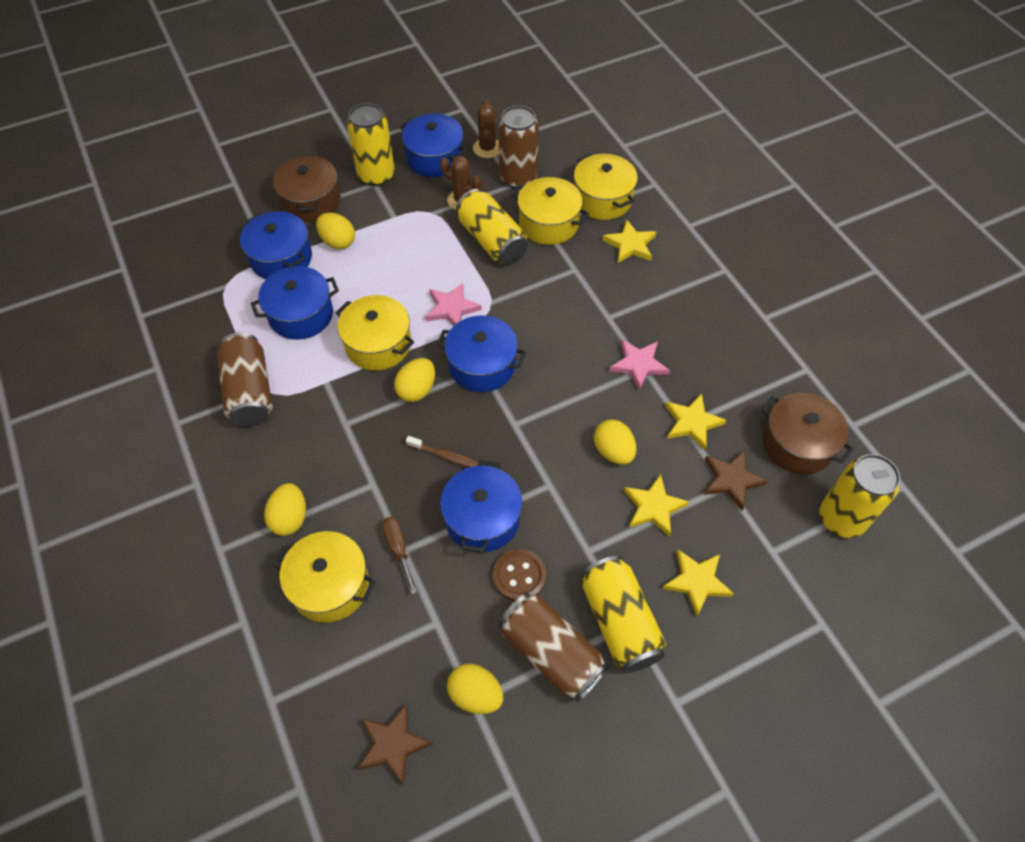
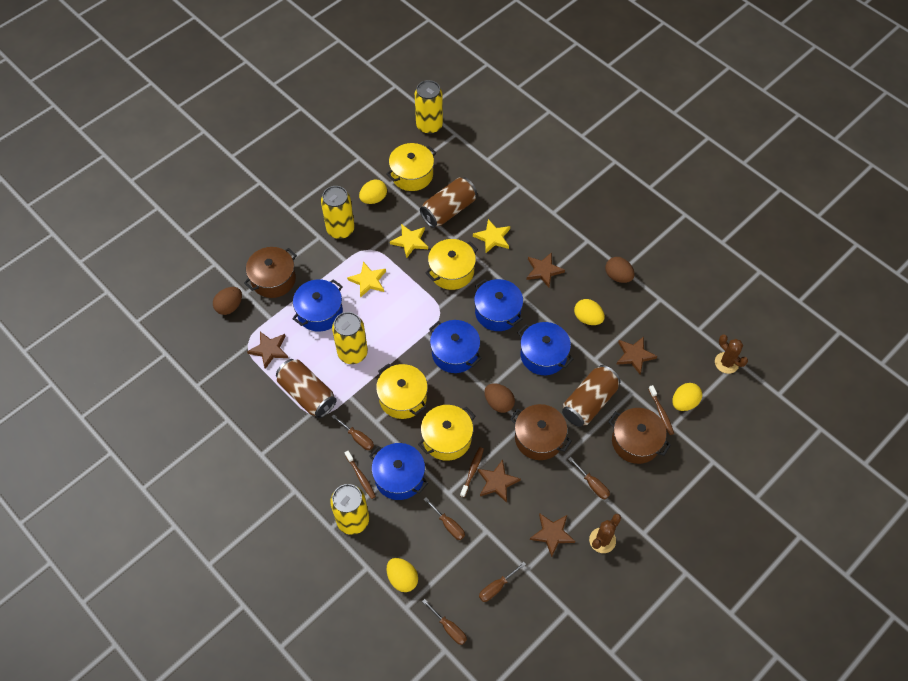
brown button: [493,549,546,601] = 1 -> none = 0
brown egg: none = 0 -> [213,287,242,315] [484,383,515,413] [605,257,635,283] = 3
brown pot: [273,154,341,222] [761,393,854,475] = 2 -> [244,247,297,298] [510,404,572,460] [608,408,671,464] = 3
brown screwdriver: [382,517,417,594] = 1 -> [332,415,374,450] [422,599,467,645] [424,497,465,540] [479,562,526,602] [568,457,610,499] = 5
brown star: [357,703,433,784] [704,451,768,510] = 2 -> [247,332,288,369] [478,460,521,503] [526,252,565,287] [530,513,575,557] [616,336,657,374] = 5
brown toothbrush: [406,436,482,467] = 1 -> [345,451,376,499] [460,447,484,498] [648,385,674,435] = 3
pink star: [426,283,482,326] [609,340,670,390] = 2 -> none = 0
yellow egg: [264,483,306,536] [316,213,355,249] [394,358,435,402] [447,664,503,714] [594,420,637,465] = 5 -> [359,180,387,204] [387,558,418,592] [574,299,605,325] [672,383,702,411] = 4
yellow star: [603,220,656,263] [624,474,689,537] [662,550,734,616] [665,393,727,450] = 4 -> [347,261,386,298] [390,224,428,258] [473,219,510,254] = 3

